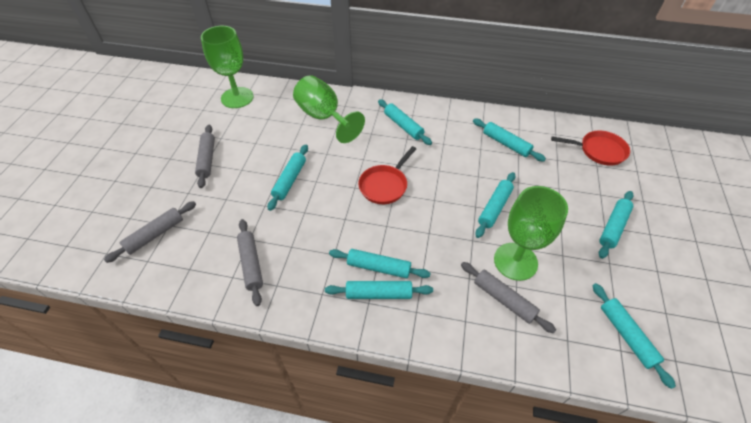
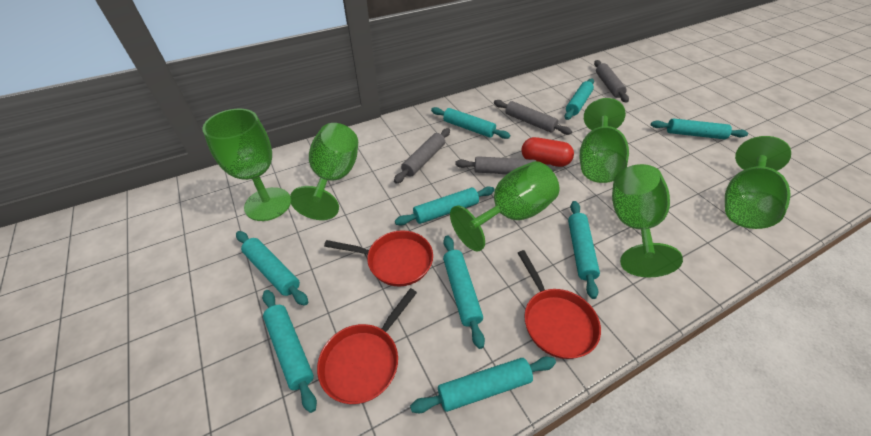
green goblet: [201,26,254,108] [293,75,365,143] [494,186,568,281] = 3 -> [202,109,291,221] [290,123,358,220] [450,161,559,252] [579,98,629,183] [612,164,683,277] [725,136,791,229] = 6
red capsule: none = 0 -> [521,137,574,167] = 1
red pan: [358,146,416,204] [551,131,630,166] = 2 -> [317,288,417,404] [324,231,433,286] [518,250,601,359] = 3
turquoise rolling pin: [268,144,308,211] [325,281,433,299] [329,249,431,278] [378,99,432,145] [473,119,546,162] [475,172,516,238] [592,283,676,389] [599,191,634,259] = 8 -> [236,231,308,306] [262,290,317,413] [395,187,495,226] [410,356,556,414] [431,107,510,139] [443,235,485,349] [565,79,594,120] [568,201,600,299] [651,118,748,139] = 9

